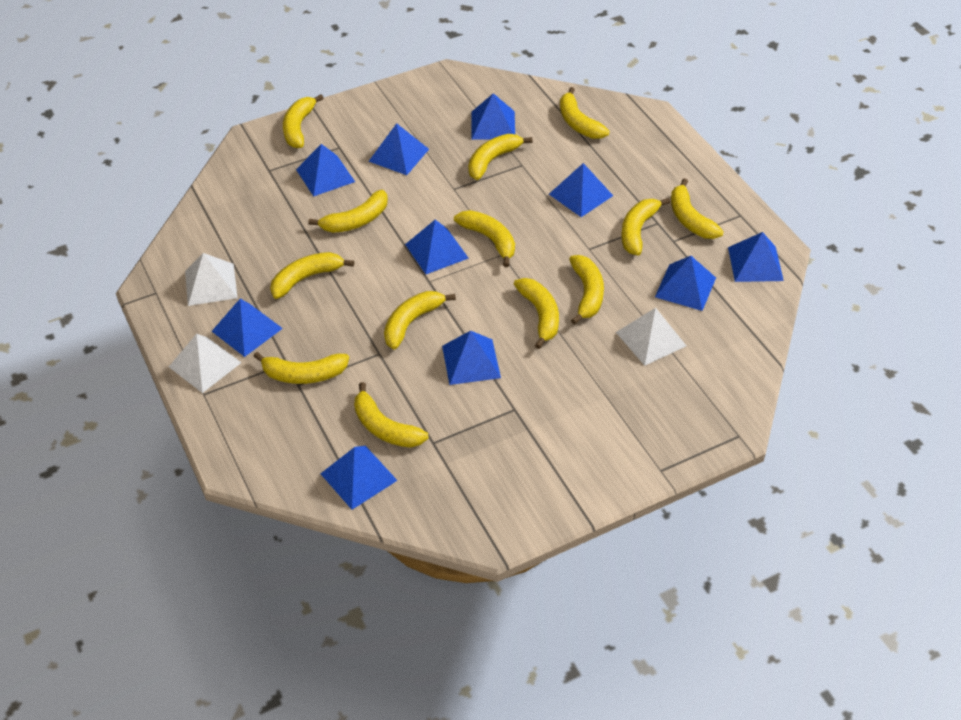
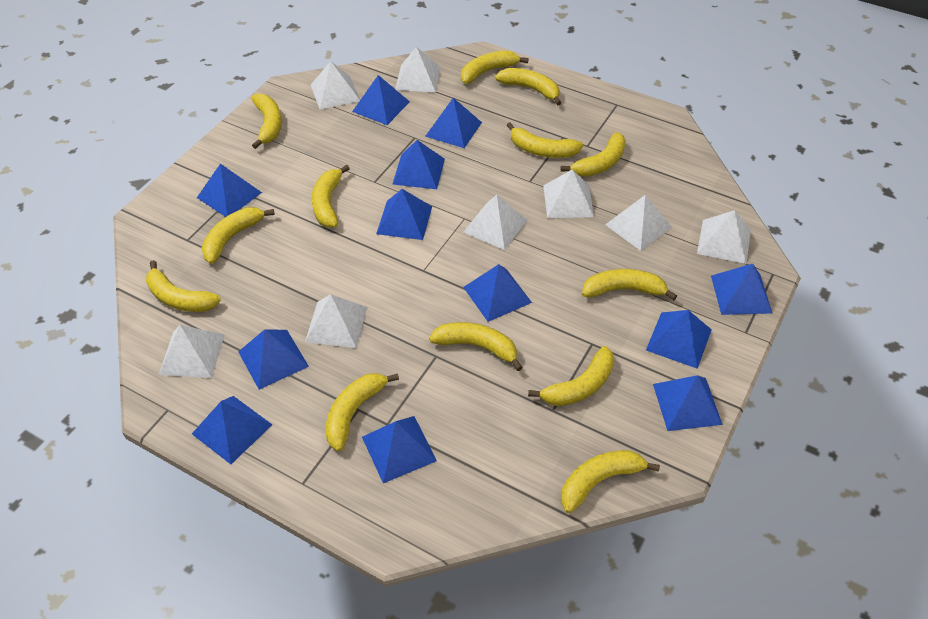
blue pyramid: [212,299,283,357] [296,144,355,197] [320,446,398,510] [368,123,429,175] [405,220,469,274] [442,331,501,385] [472,93,515,140] [549,163,613,217] [655,256,716,311] [728,232,784,282] = 10 -> [192,396,272,464] [197,164,262,217] [238,329,309,390] [352,75,410,125] [362,416,437,483] [376,189,432,240] [392,140,445,189] [425,98,482,148] [463,264,532,322] [646,310,712,369] [653,375,723,431] [711,264,772,315] = 12
white pyramid: [169,334,242,393] [185,253,238,306] [616,308,686,366] = 3 -> [159,325,224,378] [305,294,367,348] [311,61,360,110] [395,47,441,93] [464,195,527,250] [543,170,594,218] [605,195,672,251] [697,210,751,264] = 8

